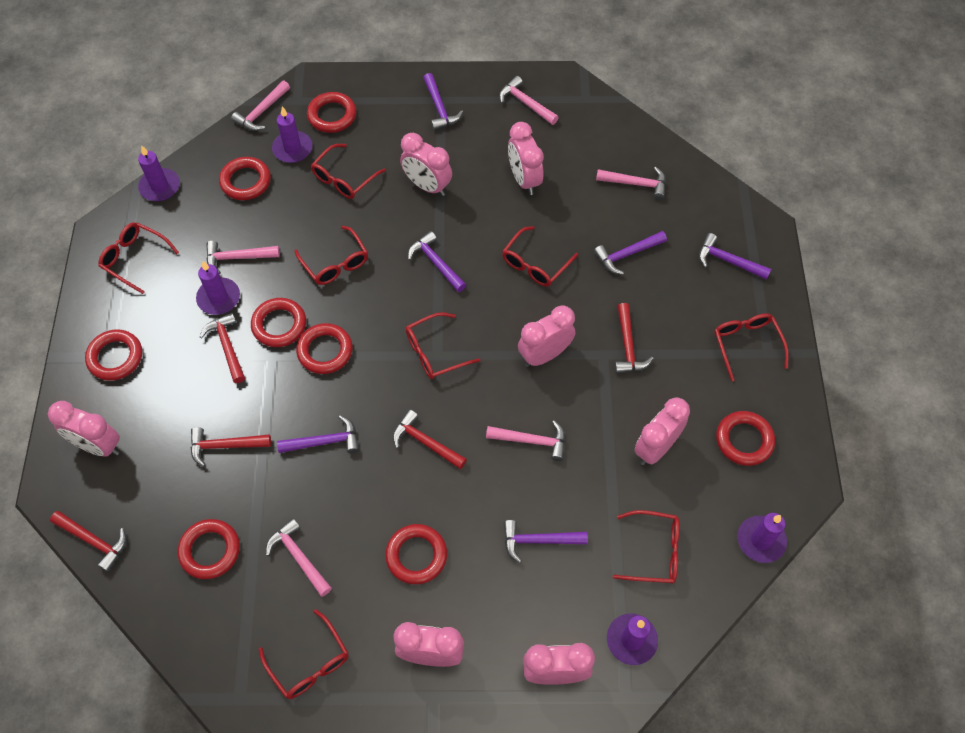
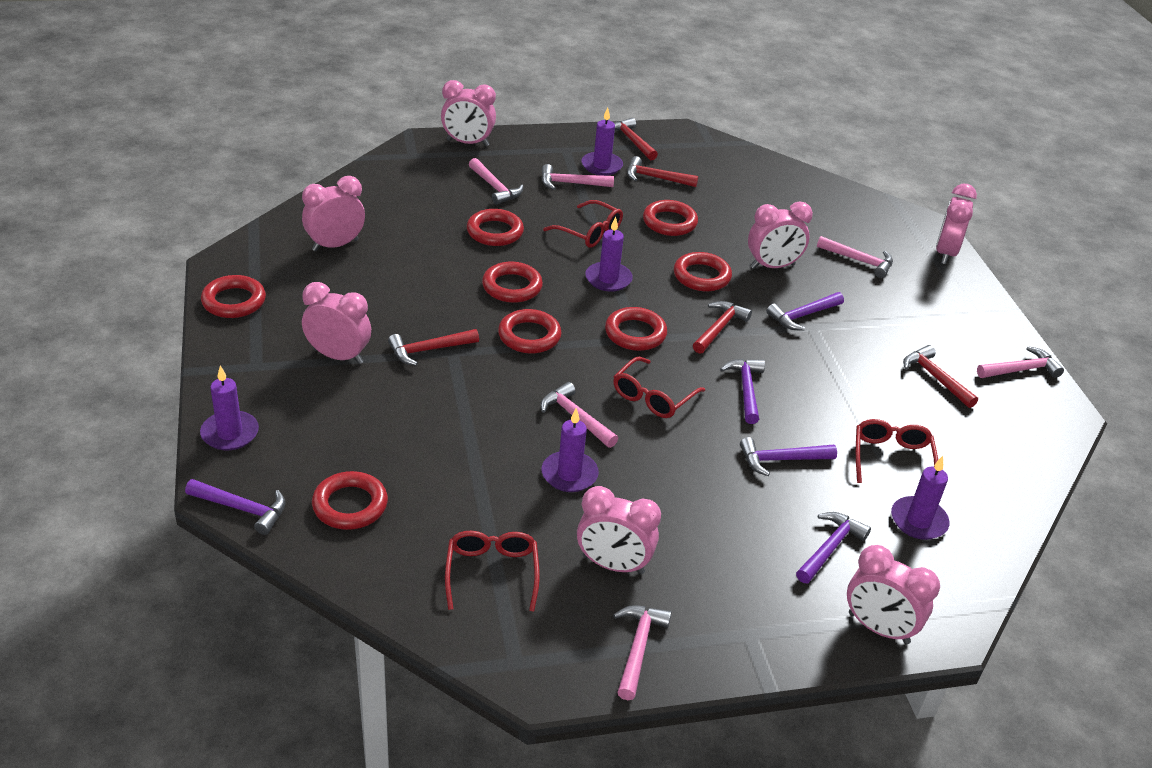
purple hammer: [277,415,359,453] [408,231,466,292] [423,73,463,130] [504,520,588,563] [594,231,667,275] [699,233,771,280] = 6 -> [185,479,286,535] [720,359,765,424] [740,437,837,476] [767,292,844,331] [796,512,871,583] = 5
red glasses: [98,222,179,294] [259,609,349,699] [294,226,368,285] [311,144,386,199] [406,312,480,379] [502,226,578,287] [613,510,680,584] [714,313,789,381] = 8 -> [445,531,540,612] [543,200,623,248] [613,357,705,418] [856,419,938,483] = 4

